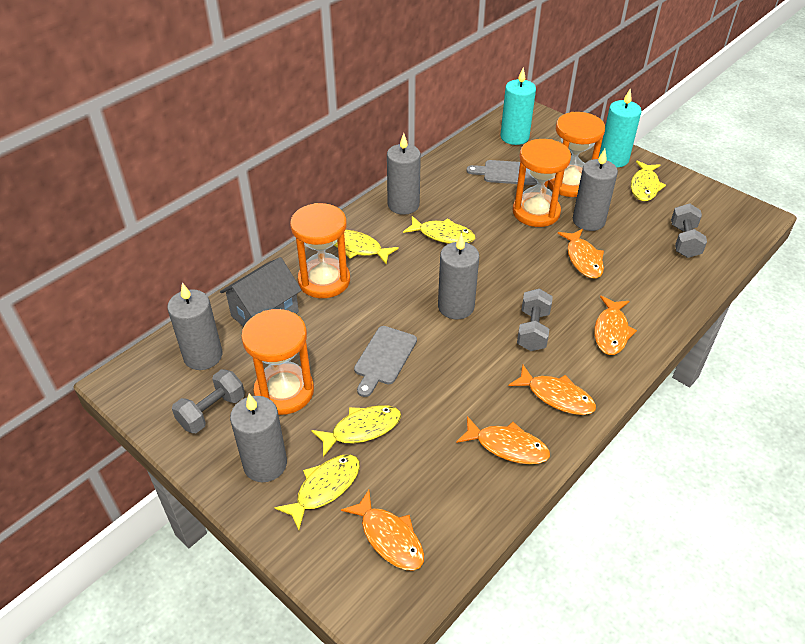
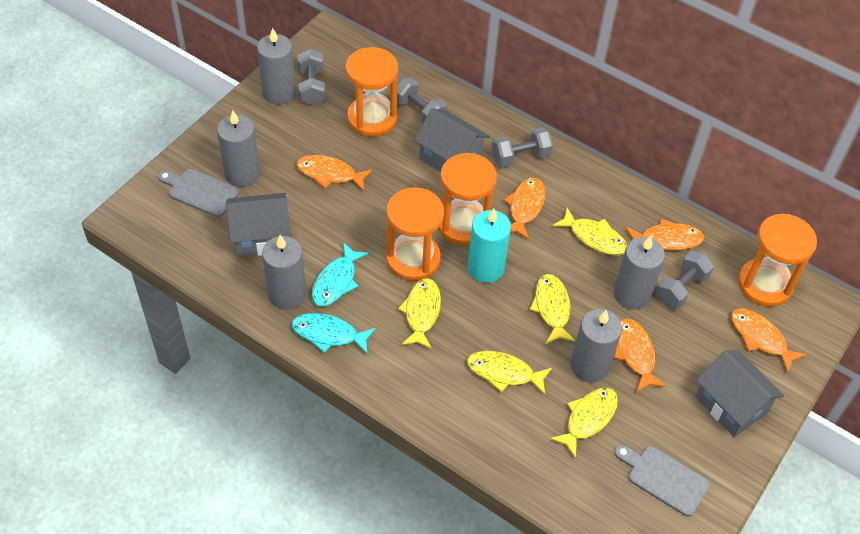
grey dumbbell: [172,369,245,433] [517,289,553,351] [671,203,707,258] = 3 -> [298,49,325,105] [397,77,447,123] [492,127,553,167] [656,251,714,309] = 4
grey house: [220,257,302,327] = 1 -> [226,193,291,257] [414,108,490,172] [695,350,784,437] = 3
turquoise candle: [500,68,536,145] [599,88,642,167] = 2 -> [468,209,511,283] = 1
turquoise fish: none = 0 -> [292,313,376,354] [312,242,369,307] = 2

